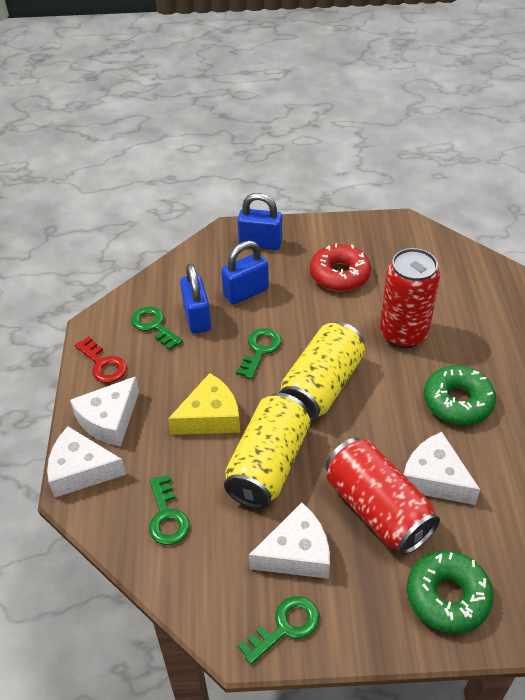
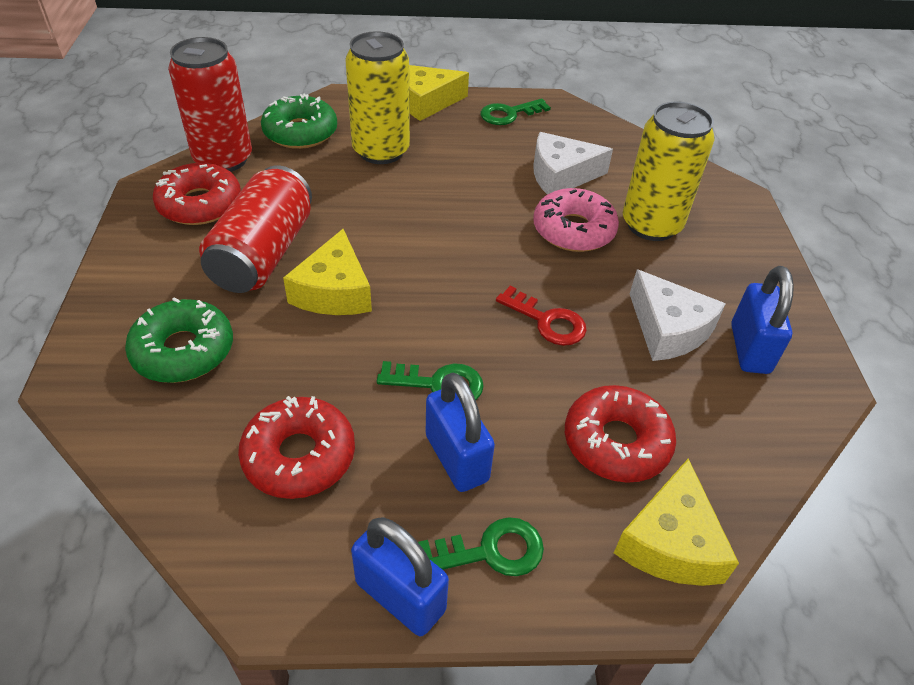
green key: [131,307,183,350] [149,475,190,545] [236,328,282,379] [237,596,320,665] = 4 -> [377,361,484,400] [418,517,544,576] [480,98,551,125] = 3
pink donut: none = 0 -> [533,188,619,252] = 1
red donut: [310,243,371,291] = 1 -> [153,163,241,225] [238,396,355,499] [565,385,676,483] = 3
white cheese: [47,427,126,497] [70,376,139,446] [249,503,330,579] [403,432,480,505] = 4 -> [534,132,613,194] [630,269,726,361] = 2
yellow cheese: [168,373,240,435] = 1 -> [283,229,372,315] [409,65,469,121] [614,458,739,586] = 3

